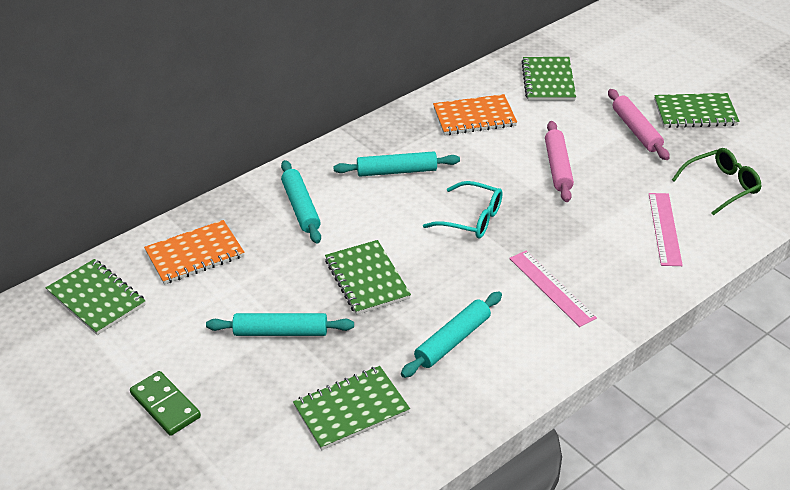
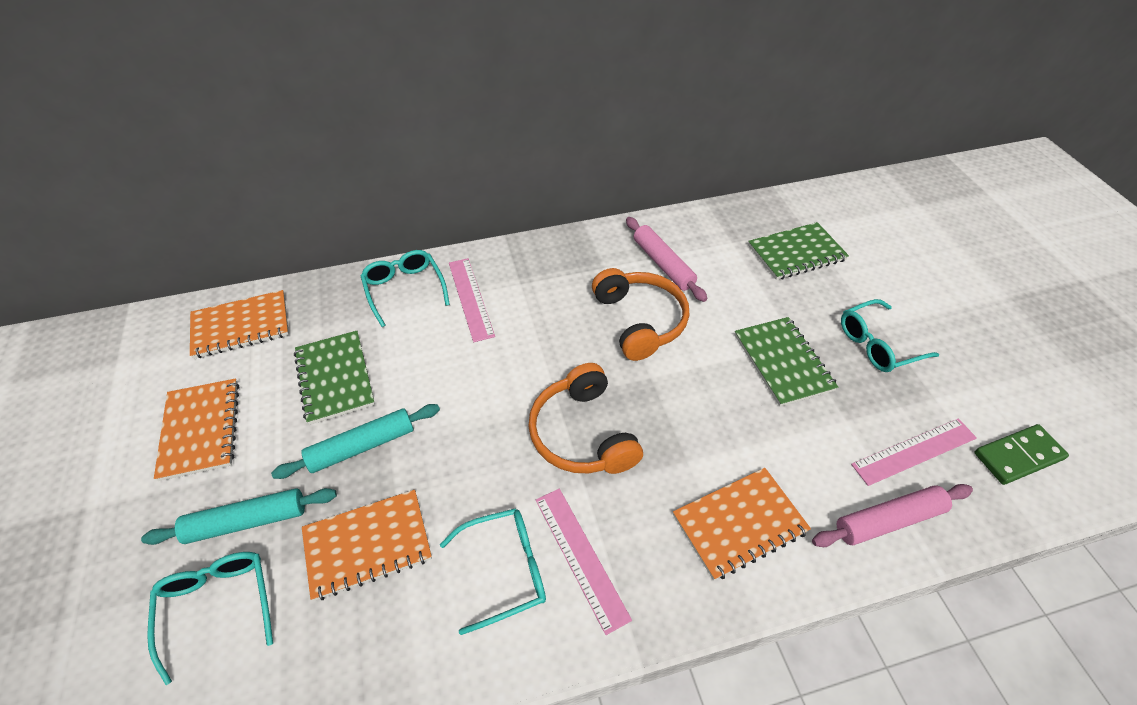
green glasses: [672,148,762,215] = 1 -> none = 0
green notebook: [46,259,146,335] [293,366,410,450] [325,240,411,315] [521,57,576,101] [654,93,740,128] = 5 -> [294,331,375,425] [735,317,838,407] [748,222,849,280] = 3
orange headphones: none = 0 -> [528,363,643,474] [592,268,689,361] = 2
orange notebook: [144,220,244,285] [433,94,517,135] = 2 -> [154,379,239,481] [190,290,289,359] [302,490,432,601] [673,468,811,580] = 4
pink ruler: [509,250,597,327] [649,193,683,266] = 2 -> [449,258,495,342] [536,489,632,635] [851,418,977,486] = 3
turquoise glasses: [423,181,503,238] = 1 -> [147,552,273,685] [361,250,450,327] [440,508,546,635] [841,299,939,372] = 4
turquoise rolling pin: [206,313,354,336] [281,160,321,243] [334,151,460,177] [401,292,502,378] = 4 -> [141,488,337,545] [271,404,440,479] = 2

